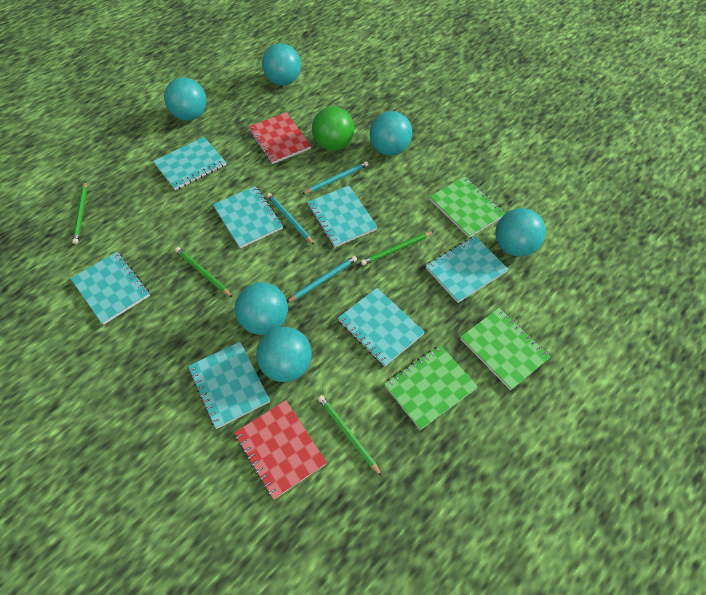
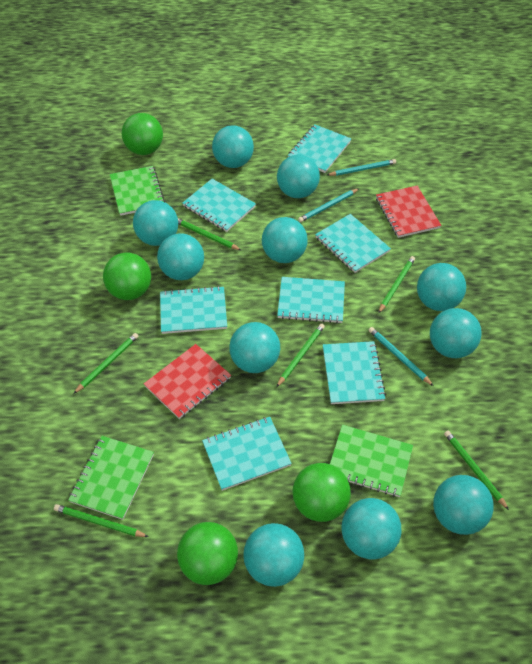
green ball: [312,106,354,151] = 1 -> [103,252,151,300] [122,113,163,155] [177,522,238,585] [292,463,351,522] = 4
green pencil: [72,181,87,244] [175,247,233,298] [318,395,382,476] [361,231,434,265] = 4 -> [54,504,149,537] [73,333,138,394] [178,218,241,250] [276,323,325,387] [378,256,415,313] [444,431,509,510] = 6
turquoise ball: [164,77,207,120] [235,282,288,335] [256,327,312,382] [262,43,301,85] [370,111,412,156] [495,208,546,257] = 6 -> [133,200,178,246] [157,233,204,280] [212,125,254,168] [229,322,280,373] [244,523,304,587] [262,217,308,263] [277,155,320,198] [341,498,402,560] [417,263,466,311] [430,308,482,358] [433,475,494,535] = 11

